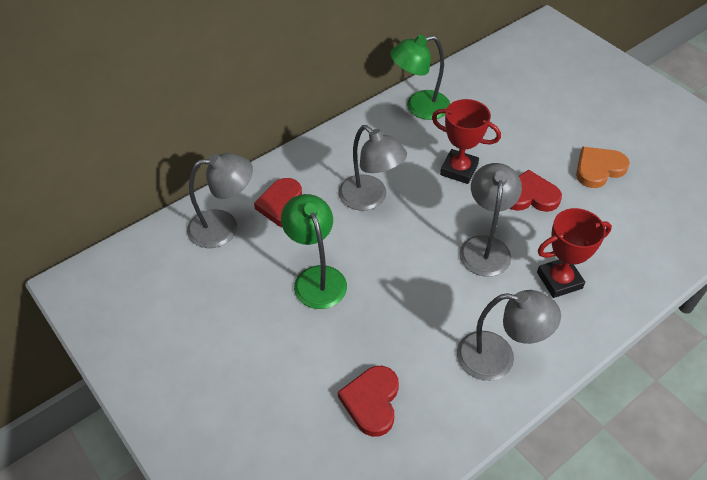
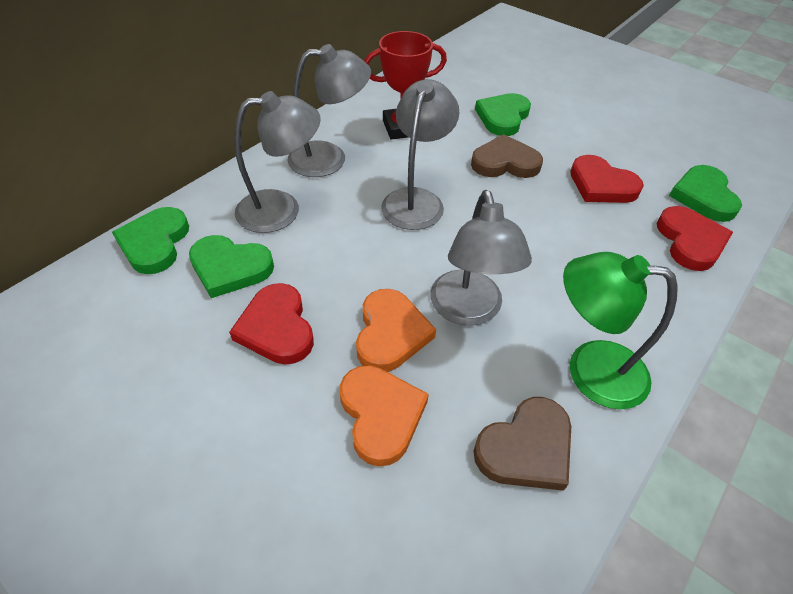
brown heart: none = 0 -> [471,134,543,178] [473,397,571,491] = 2
green heart: none = 0 -> [112,207,189,274] [189,235,274,298] [475,93,531,136] [669,165,742,222] = 4
green lamp: [281,194,347,309] [390,35,450,120] = 2 -> [563,252,678,409] = 1
orange heart: [576,147,630,188] = 1 -> [340,365,429,466] [356,289,436,372] = 2
red trophy: [432,99,501,184] [537,208,612,298] = 2 -> [364,31,447,140] = 1

